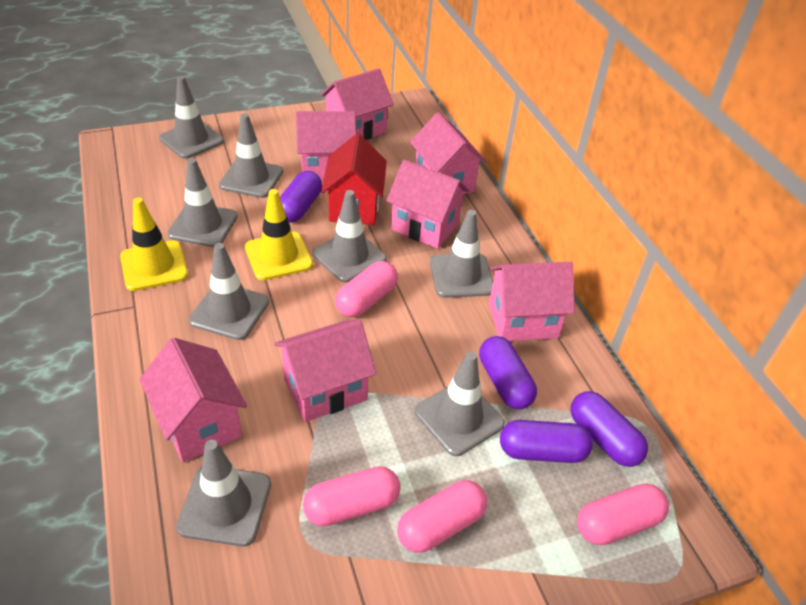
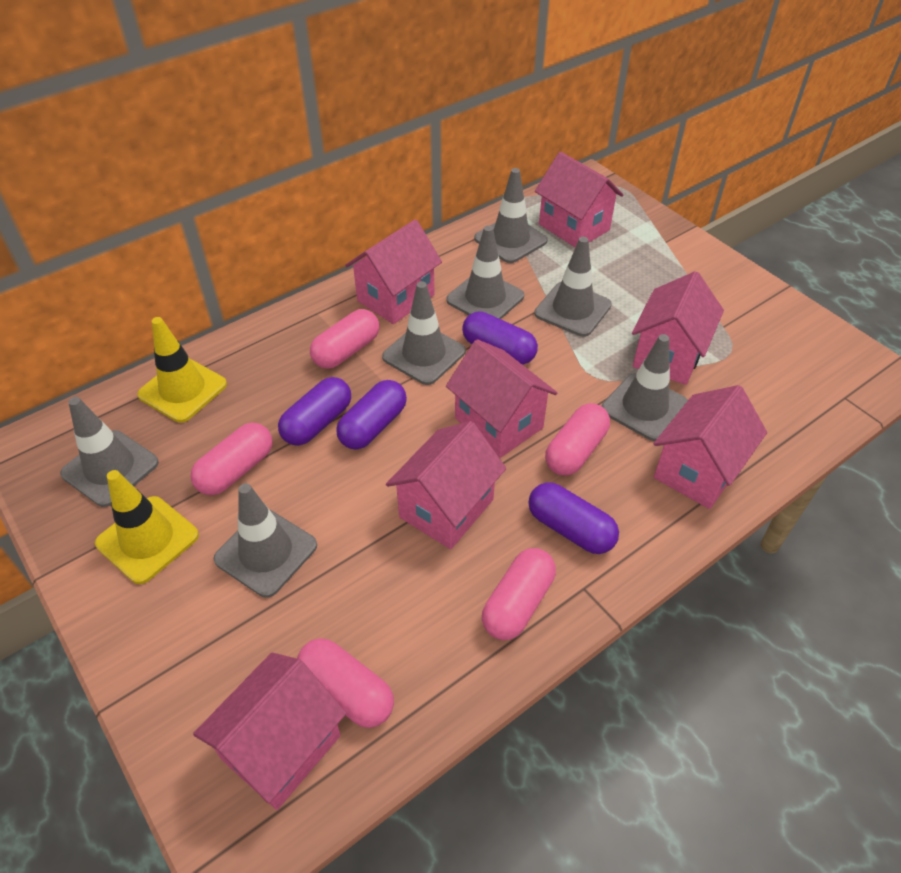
grey traffic cone: [159,76,224,159] [167,158,238,247] [176,440,271,547] [189,243,269,340] [219,113,283,198] [312,190,386,283] [415,351,505,456] [430,210,493,298] = 8 -> [60,397,159,507] [213,483,317,598] [382,281,466,385] [446,226,524,319] [474,168,548,263] [534,237,612,337] [602,334,688,441] = 7
pink capsule: [303,466,400,526] [335,261,398,317] [397,480,487,553] [577,484,669,545] = 4 -> [191,422,272,495] [297,638,394,728] [310,309,379,369] [482,548,556,640] [545,403,610,476] = 5
red house: [321,134,387,225] = 1 -> none = 0

